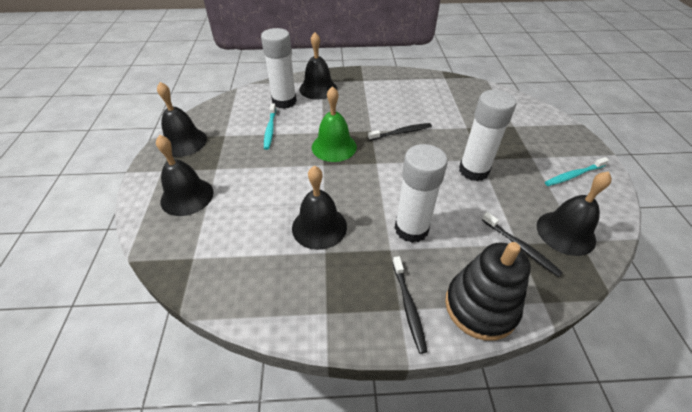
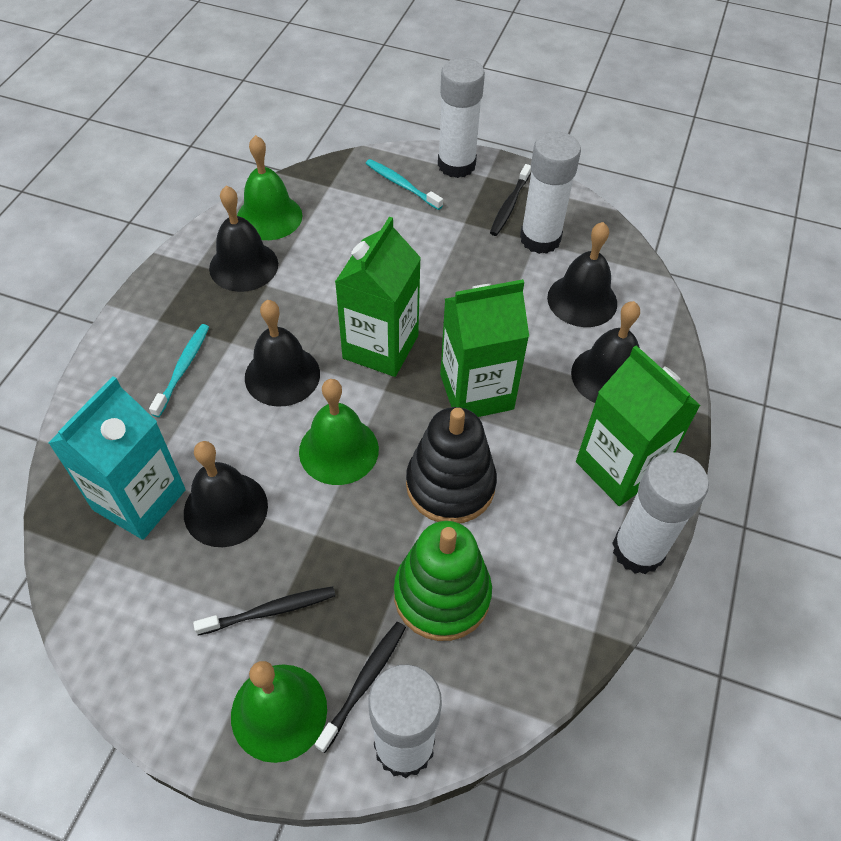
green bell: [312,86,357,162] = 1 -> [231,661,327,763] [237,135,303,240] [299,379,379,485] = 3
green carton: none = 0 -> [335,217,421,377] [440,279,529,417] [576,346,701,506] = 3
green stacking toy: none = 0 -> [394,521,492,641] = 1
turquoise carton: none = 0 -> [48,376,186,540] = 1
white glue stick: [261,28,297,109] [395,144,448,243] [459,90,516,181] = 3 -> [368,665,442,778] [438,58,485,178] [520,131,581,254] [612,452,709,574] = 4

